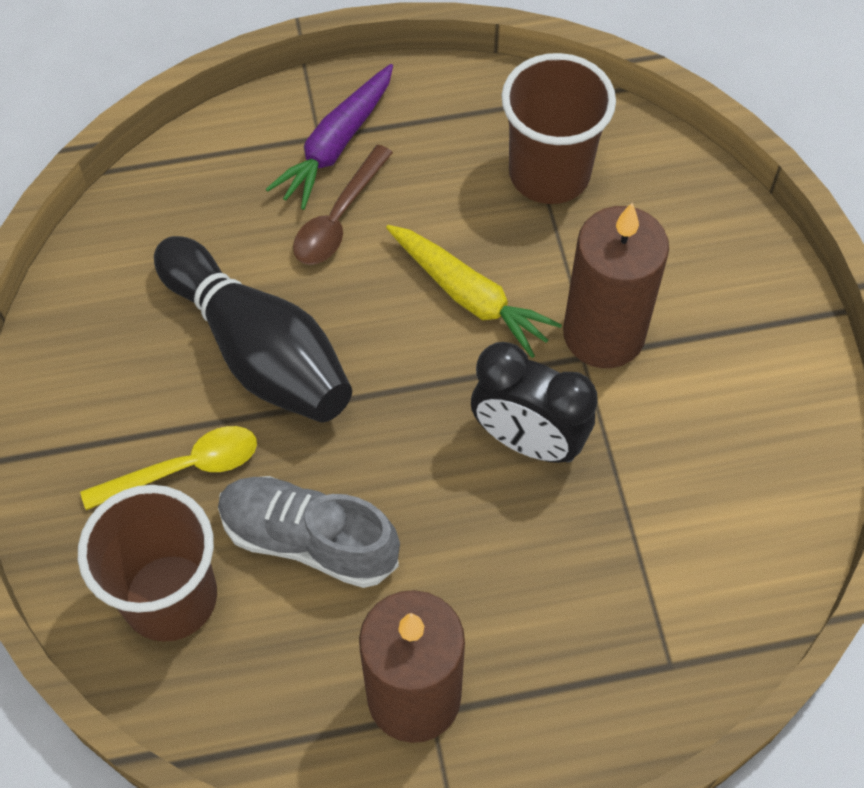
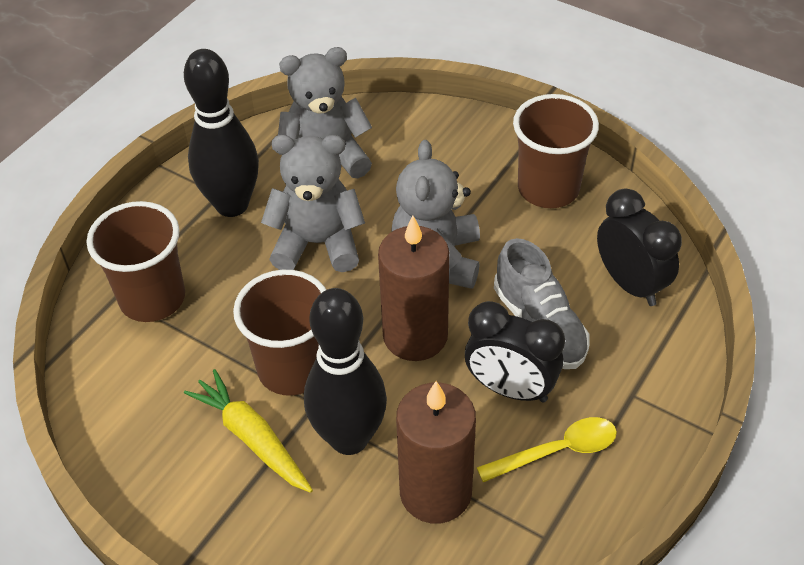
black bowling pin: [154,236,352,423] = 1 -> [184,49,259,217] [304,288,387,455] = 2
black clock: [471,342,598,463] = 1 -> [465,301,565,402] [597,189,682,306] = 2
brown cup: [78,485,217,642] [501,53,616,204] = 2 -> [87,201,185,322] [233,270,326,396] [513,94,599,208] = 3
brown spoon: [293,145,393,265] = 1 -> none = 0
grey teddy bear: none = 0 -> [261,135,365,272] [278,47,372,178] [391,140,480,289] = 3
purple carrot: [266,64,393,210] = 1 -> none = 0

